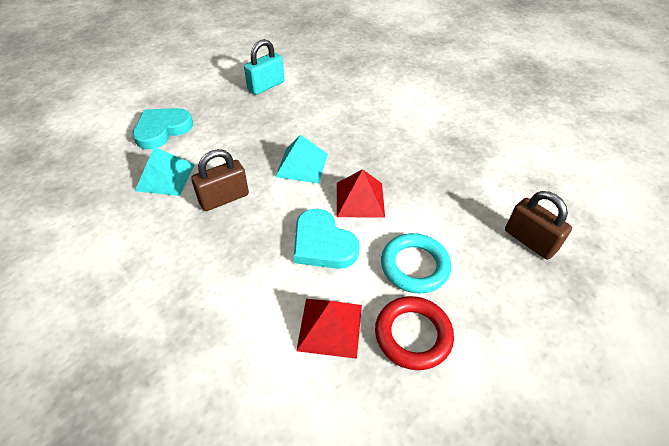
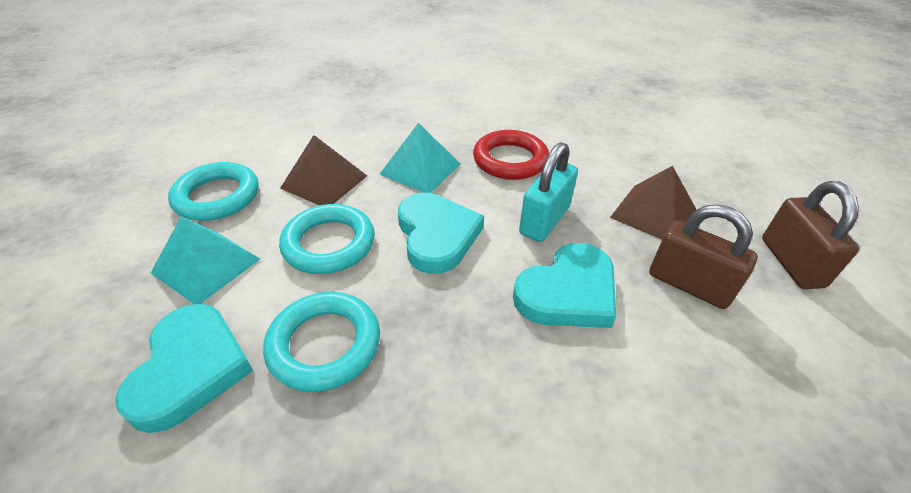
brown pyramid: none = 0 -> [280,135,367,205] [610,166,697,239] = 2
red pyramid: [296,299,362,359] [337,169,385,218] = 2 -> none = 0
turquoise heart: [132,108,193,149] [294,209,360,269] = 2 -> [115,304,253,433] [398,193,484,274] [513,243,616,328] = 3
turquoise ring: [381,233,451,294] = 1 -> [168,162,259,221] [263,292,380,392] [279,204,375,274] = 3

